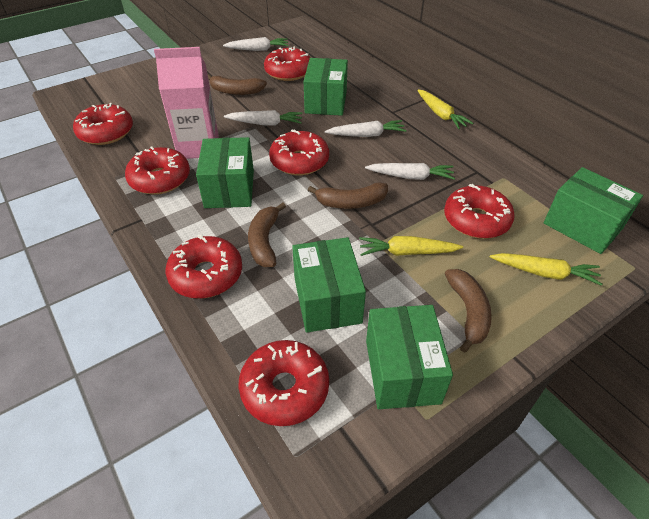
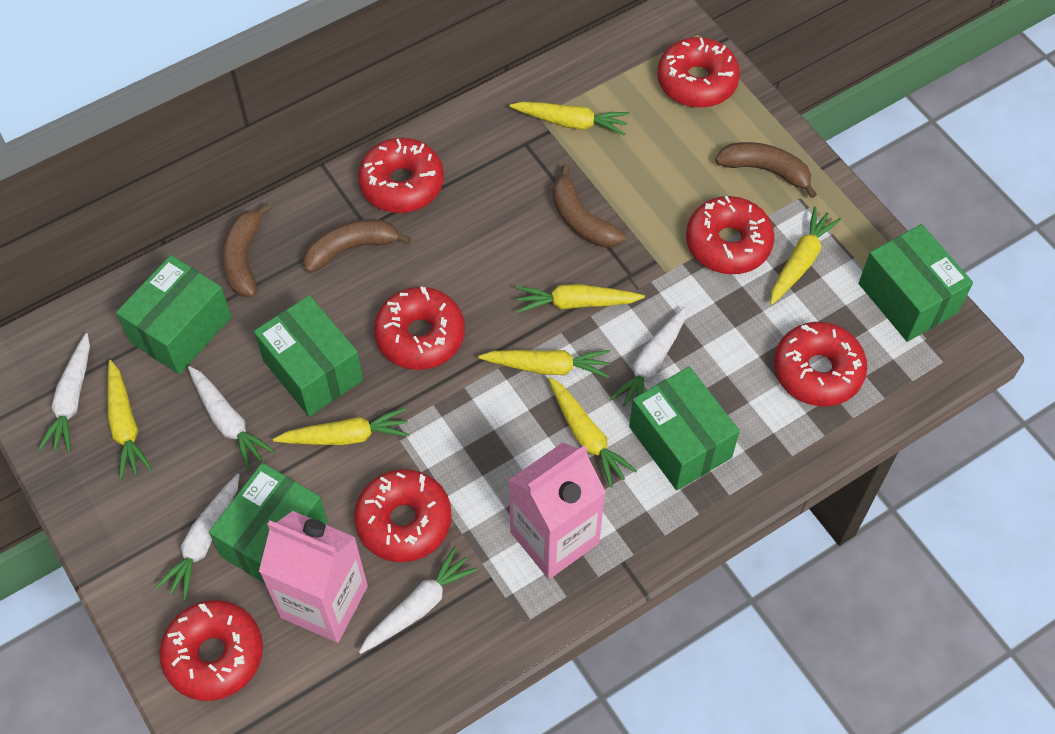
pink carton: [154,47,219,159] = 1 -> [259,511,368,643] [508,442,606,579] = 2
white carrot: [223,37,289,51] [224,110,303,126] [325,120,406,137] [365,163,455,180] = 4 -> [39,333,90,453] [156,474,240,600] [188,366,275,470] [359,547,478,654] [609,306,686,407] = 5
yellow carrot: [359,236,463,256] [417,89,473,129] [490,253,602,286] = 3 -> [107,360,152,479] [273,408,409,445] [478,350,610,378] [510,101,629,136] [516,284,645,313] [548,377,637,488] [770,207,841,305] = 7

